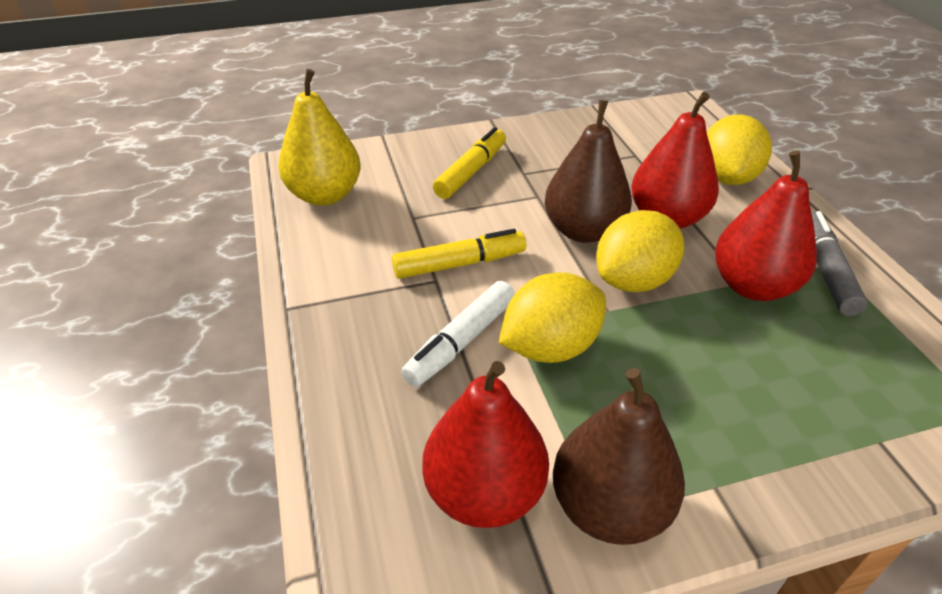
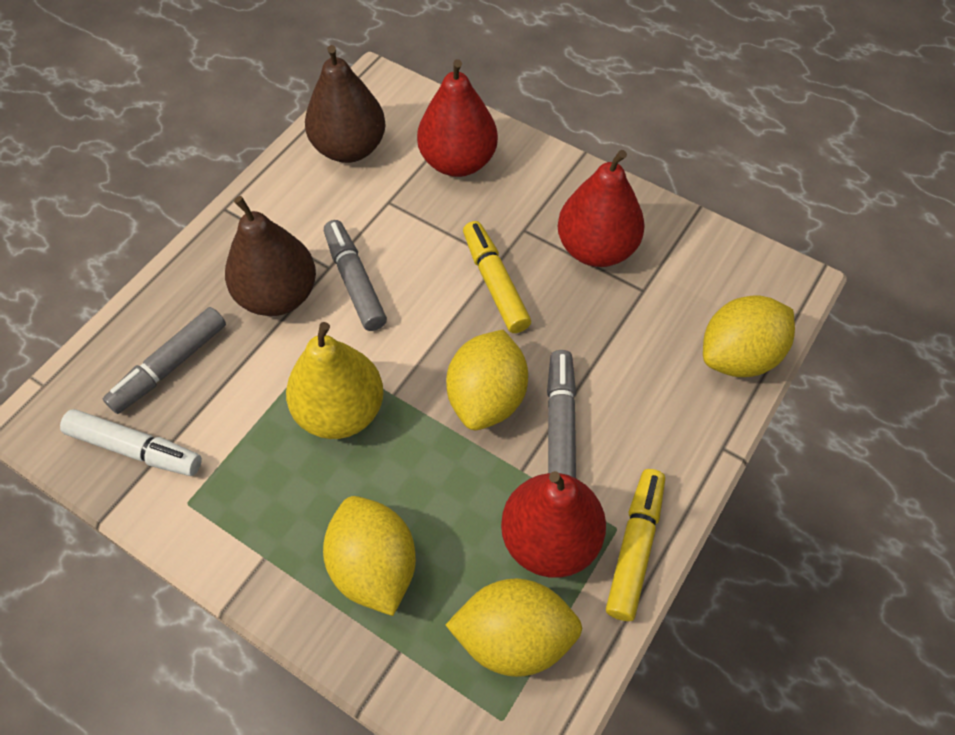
grey marker: [811,211,868,316] = 1 -> [103,307,226,414] [324,220,387,331] [547,350,576,478] = 3
yellow lemon: [499,272,606,363] [596,210,684,292] [707,114,772,185] = 3 -> [323,496,416,616] [446,330,528,430] [446,578,582,677] [703,295,795,377] = 4

